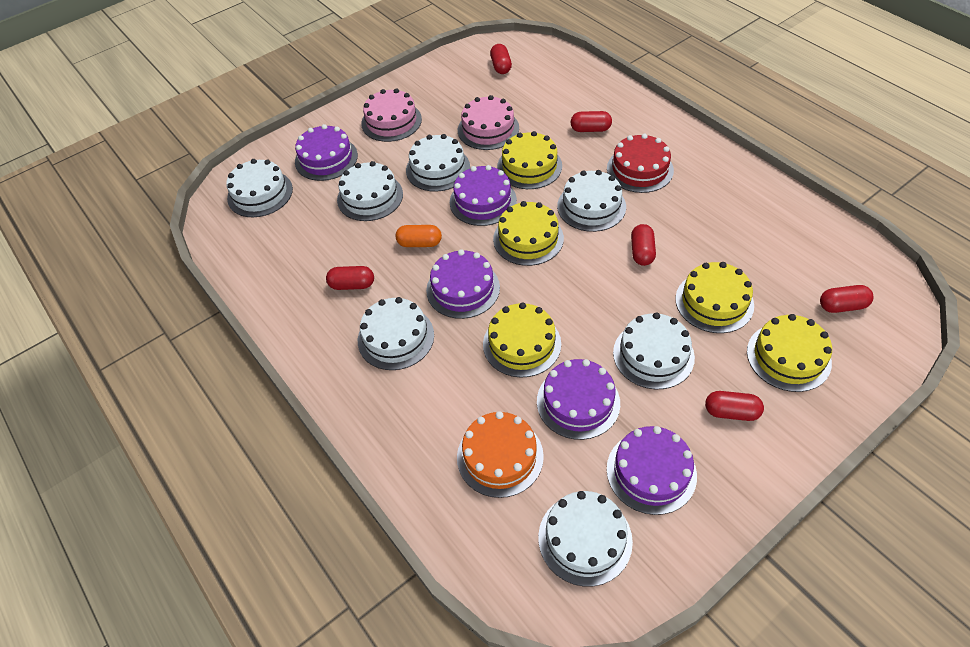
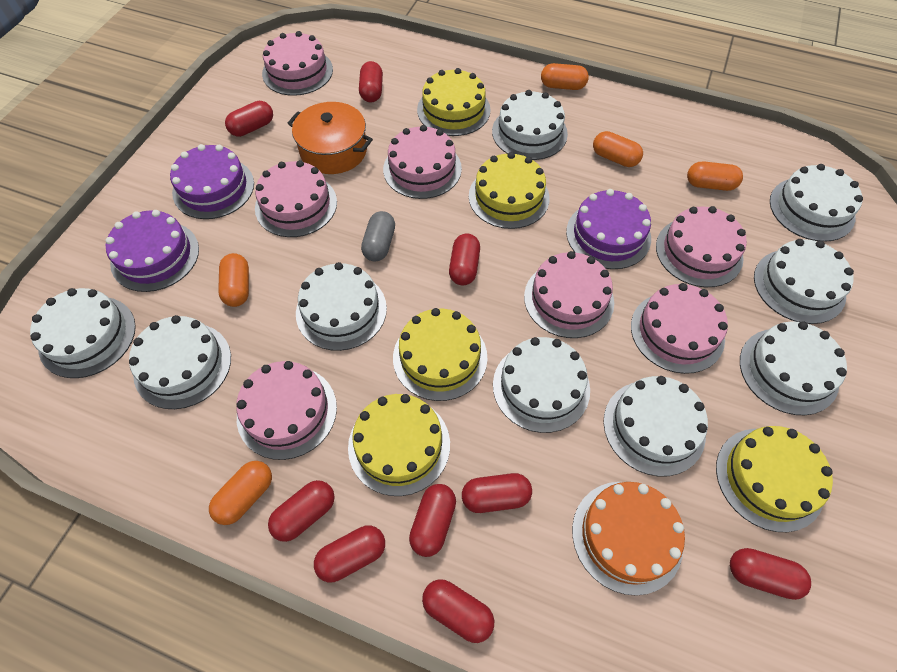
grey capsule: none = 0 -> [361,211,395,262] = 1
orange capsule: [396,225,442,247] = 1 -> [209,461,272,525] [218,253,249,307] [541,63,589,90] [593,131,643,167] [687,162,743,191] = 5
orange pot: none = 0 -> [288,102,373,174] = 1
pink cake: [361,88,422,142] [458,95,519,150] = 2 -> [236,361,337,460] [255,160,337,237] [262,31,333,96] [383,125,462,199] [524,251,614,338] [631,283,728,374] [656,206,747,287] = 7
purple cake: [295,124,358,181] [426,249,500,319] [450,165,517,226] [537,359,620,440] [607,426,697,515] = 5 -> [106,210,199,292] [170,144,254,219] [566,189,651,269] = 3
red cake: [607,134,674,193] = 1 -> none = 0
red capsule: [326,266,374,290] [490,44,512,74] [571,111,612,132] [631,224,656,266] [705,391,764,421] [820,285,874,313] = 6 -> [225,101,273,137] [268,480,335,542] [314,525,385,582] [359,61,383,102] [409,484,456,557] [422,579,494,643] [449,233,480,285] [462,473,532,513] [730,548,811,600] = 9
white cake: [226,159,293,217] [337,161,403,221] [358,297,434,370] [406,134,470,192] [538,491,633,587] [557,170,626,232] [613,312,695,389] = 7 -> [30,288,136,378] [129,315,231,409] [296,262,387,351] [492,90,568,160] [493,337,590,433] [604,376,708,476] [740,321,847,415] [754,239,854,324] [770,164,863,242] = 9

